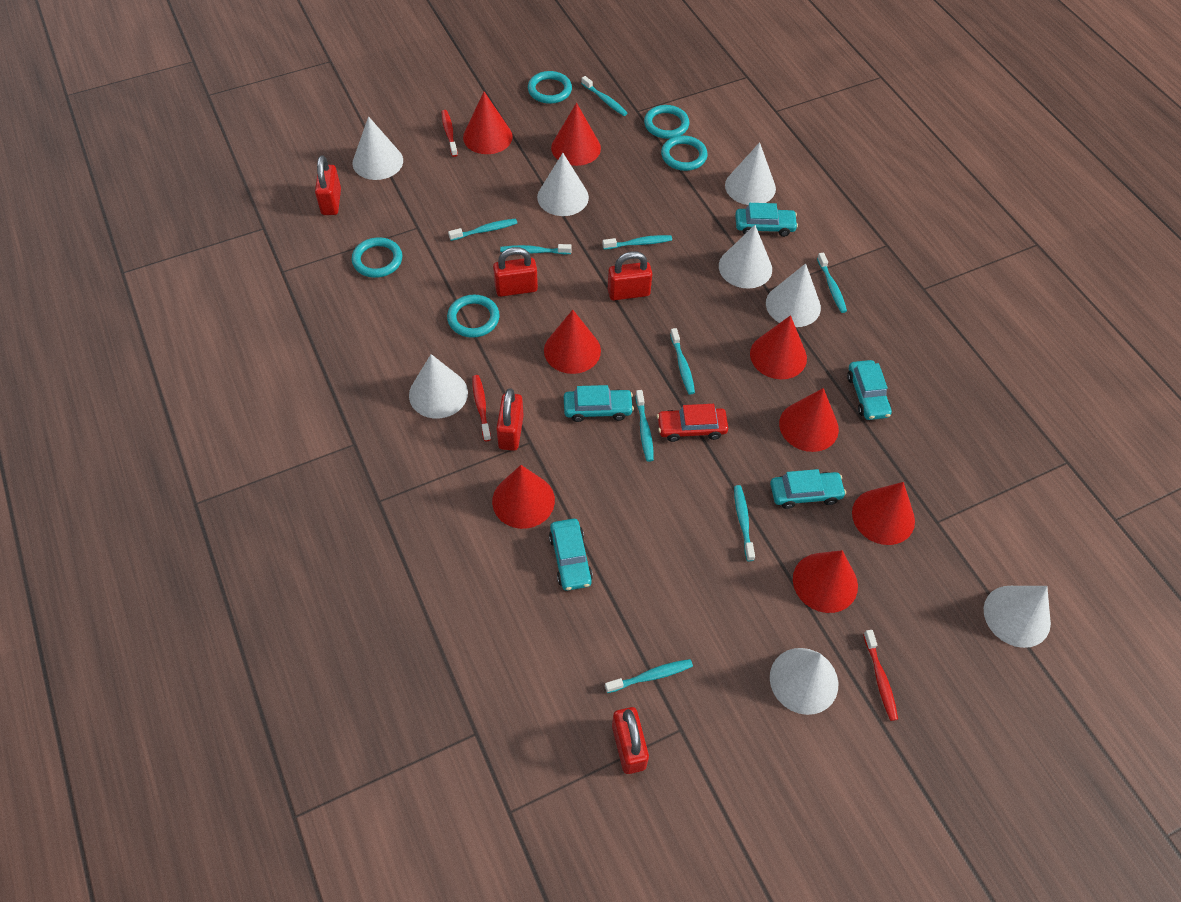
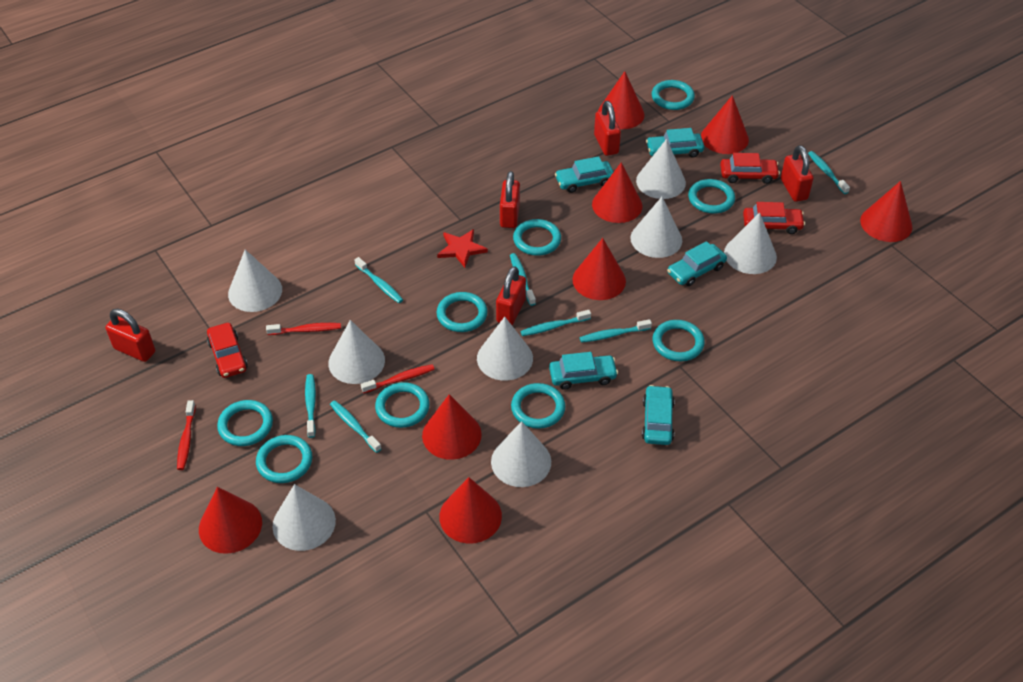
red car: [657,404,728,442] = 1 -> [207,323,248,378] [720,153,780,184] [743,202,805,234] = 3
red star: none = 0 -> [437,229,488,268] = 1
turquoise ring: [352,237,402,278] [447,295,500,338] [528,71,572,104] [644,105,689,139] [661,136,707,171] = 5 -> [217,400,273,446] [256,435,312,483] [375,382,430,428] [436,292,488,332] [511,383,565,429] [513,219,561,256] [652,80,695,110] [652,320,705,361] [688,179,735,214] = 9
turquoise toothbrush: [448,219,517,241] [500,244,572,255] [581,76,628,116] [602,235,672,250] [605,659,693,693] [635,390,654,462] [670,328,695,395] [734,485,755,561] [817,253,847,313] = 9 -> [305,374,316,438] [330,400,382,453] [354,257,403,303] [510,253,536,306] [520,310,591,336] [579,319,652,343] [808,151,850,194] = 7

